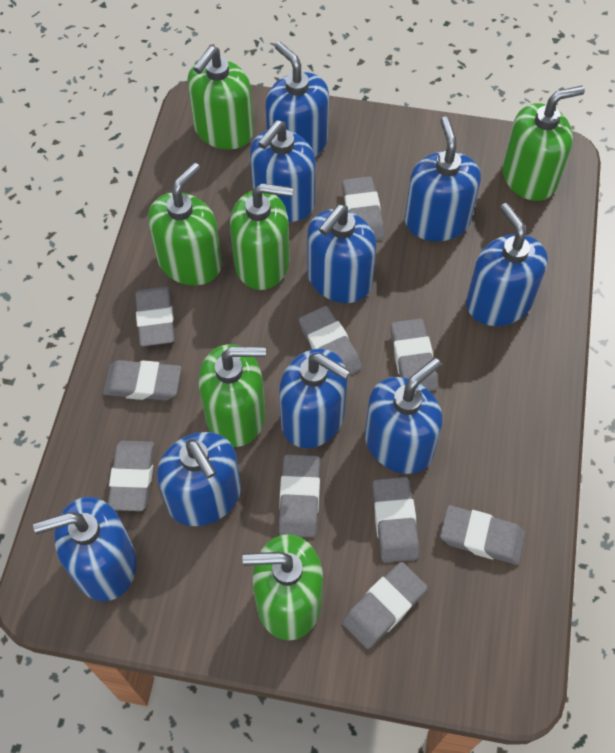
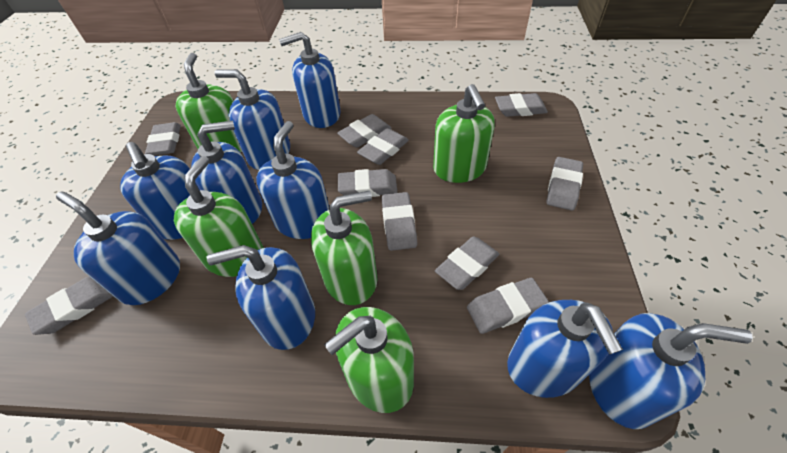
green soap dispenser: [148,163,222,286] [187,46,254,150] [199,344,266,447] [230,183,293,290] [242,534,323,641] [502,86,585,201] = 6 -> [174,156,264,277] [176,53,242,152] [311,191,378,305] [324,307,414,413] [433,84,495,183] = 5

